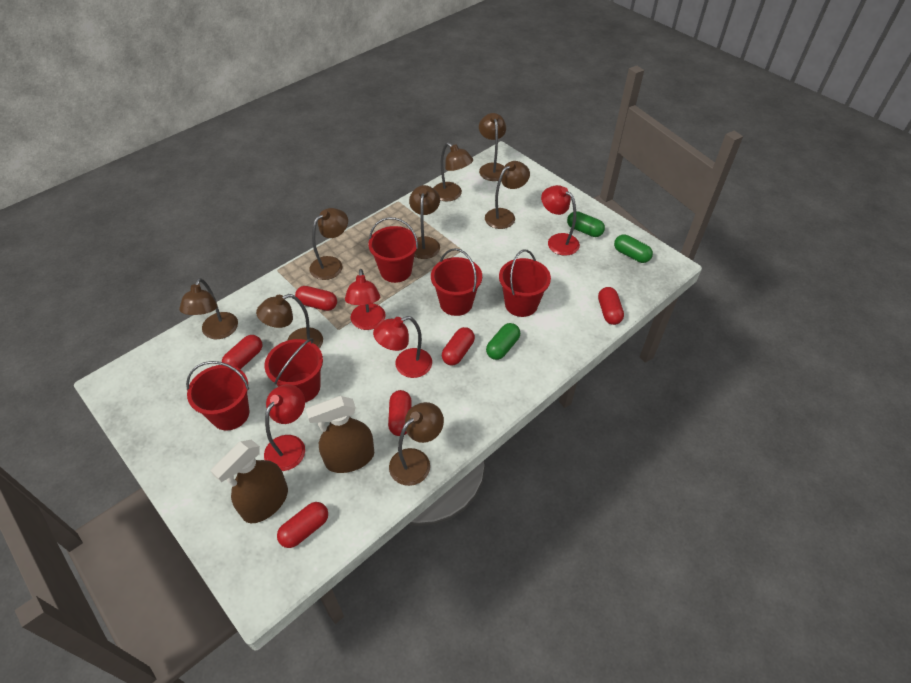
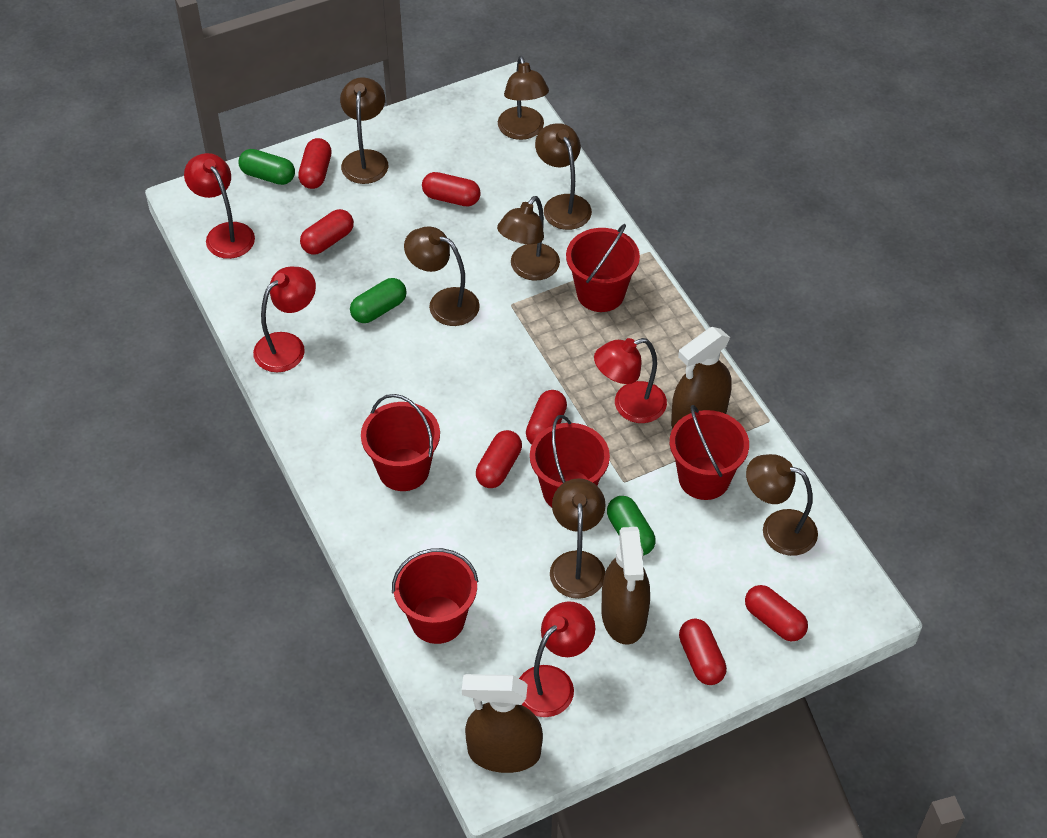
brown lamp: [179,278,238,339] [256,294,323,348] [309,208,348,280] [389,402,444,486] [409,185,440,259] [433,143,473,201] [479,113,506,181] [485,161,530,229] = 8 -> [340,77,388,184] [404,226,480,326] [497,196,560,281] [498,56,549,140] [535,123,592,230] [550,478,606,599] [746,454,818,556] = 7
brown spray bottle: [211,440,288,523] [306,396,374,473] = 2 -> [462,674,543,773] [602,527,650,645] [671,327,732,429] = 3
red capsule: [222,335,262,370] [277,502,328,548] [295,286,337,311] [388,390,412,436] [442,327,475,365] [598,287,624,325] = 6 -> [298,138,332,189] [300,209,354,255] [422,172,481,206] [476,430,522,488] [526,390,567,445] [679,619,727,685] [745,585,808,642] = 7

